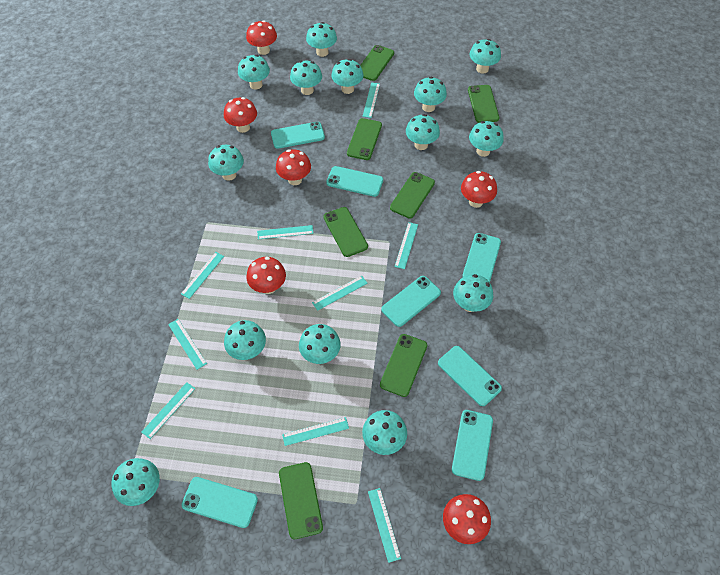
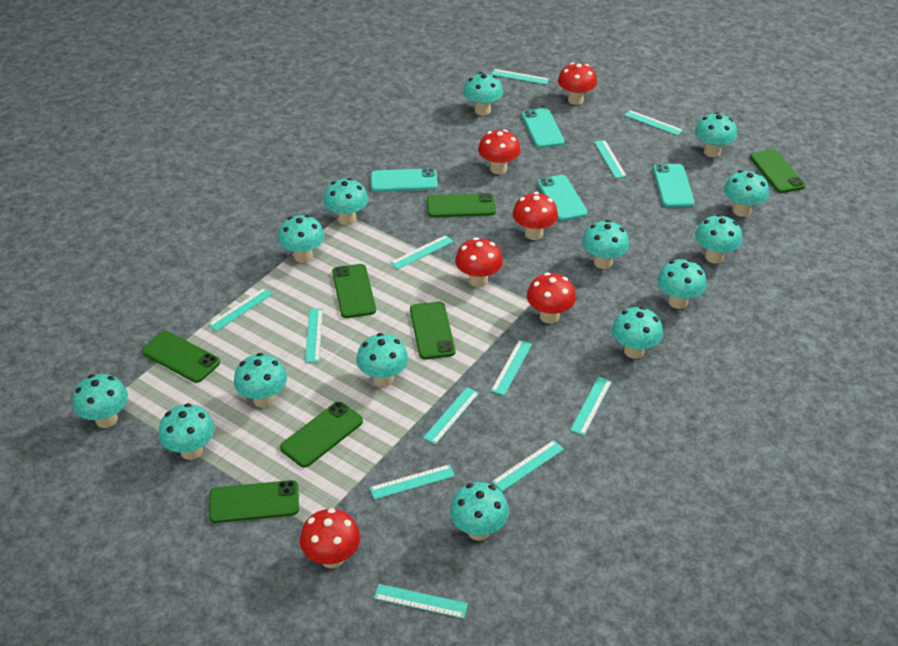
turquoise phone: [182,477,258,528] [271,122,325,149] [326,166,383,197] [381,276,441,327] [438,346,502,406] [452,410,493,481] [462,233,501,282] = 7 -> [371,168,438,192] [522,108,564,148] [537,175,588,221] [653,164,695,207] = 4
turquoise ruler: [141,382,195,439] [168,319,207,370] [181,252,224,299] [257,225,314,239] [282,417,349,446] [312,276,367,311] [362,82,380,118] [368,488,401,563] [394,222,418,269] = 9 -> [208,288,273,331] [305,309,323,362] [369,464,455,500] [374,584,468,619] [390,235,454,269] [423,387,479,445] [491,69,549,85] [491,340,532,395] [492,440,564,492] [570,376,612,435] [594,140,627,178] [624,110,683,136] = 12

